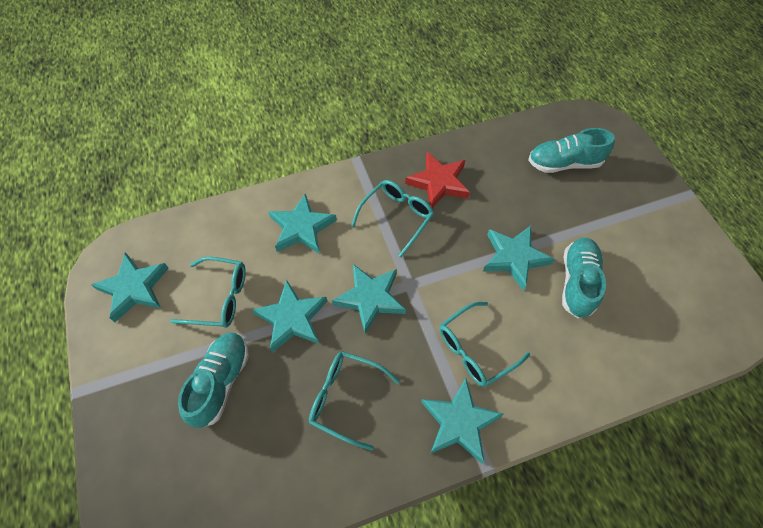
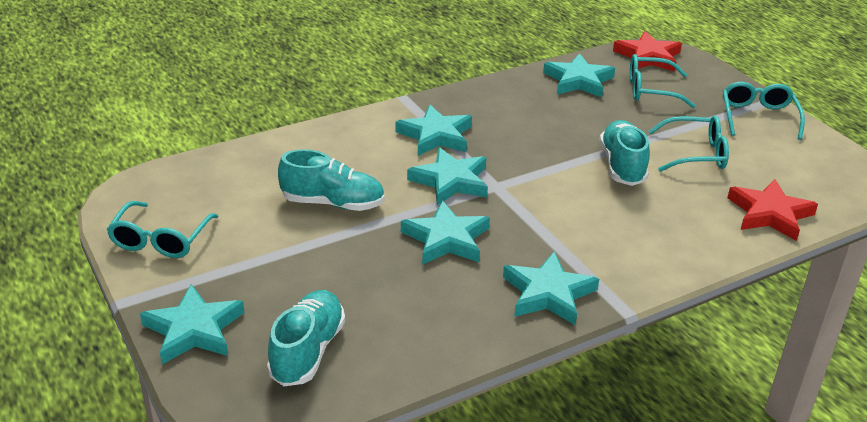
red star: [405,152,470,208] = 1 -> [613,31,682,72] [727,179,818,241] = 2

